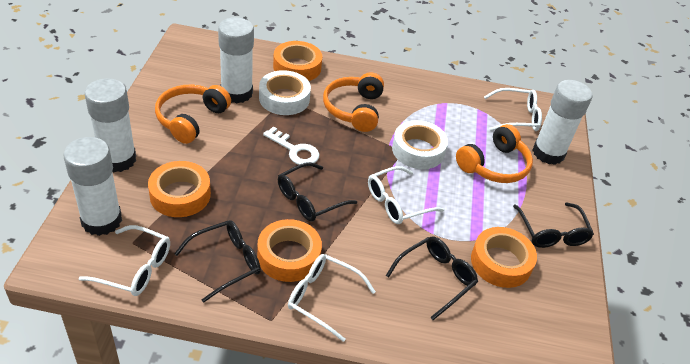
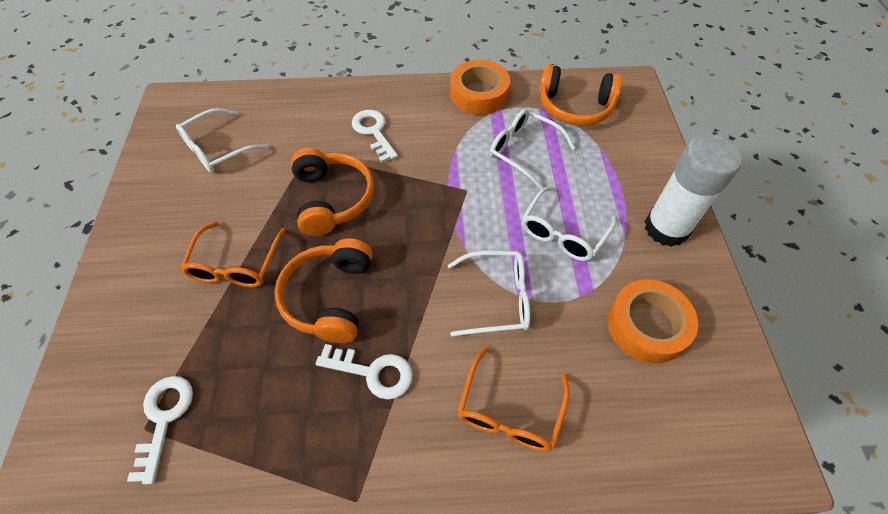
black glasses: [174,220,261,303] [278,162,357,222] [386,236,478,320] [513,202,594,248] = 4 -> none = 0
orange glasses: none = 0 -> [180,221,285,287] [457,347,570,452] = 2
orange tape: [148,161,211,217] [257,219,322,282] [273,41,322,81] [471,227,537,288] = 4 -> [450,60,510,115] [607,279,698,364] = 2
white glue stick: [63,137,122,236] [85,78,136,172] [218,17,254,103] [533,80,592,165] = 4 -> [644,134,742,247] = 1
white key: [263,127,320,165] = 1 -> [127,376,193,485] [316,344,413,400] [352,110,398,162] = 3
white tape: [259,70,311,115] [392,120,448,169] = 2 -> none = 0

